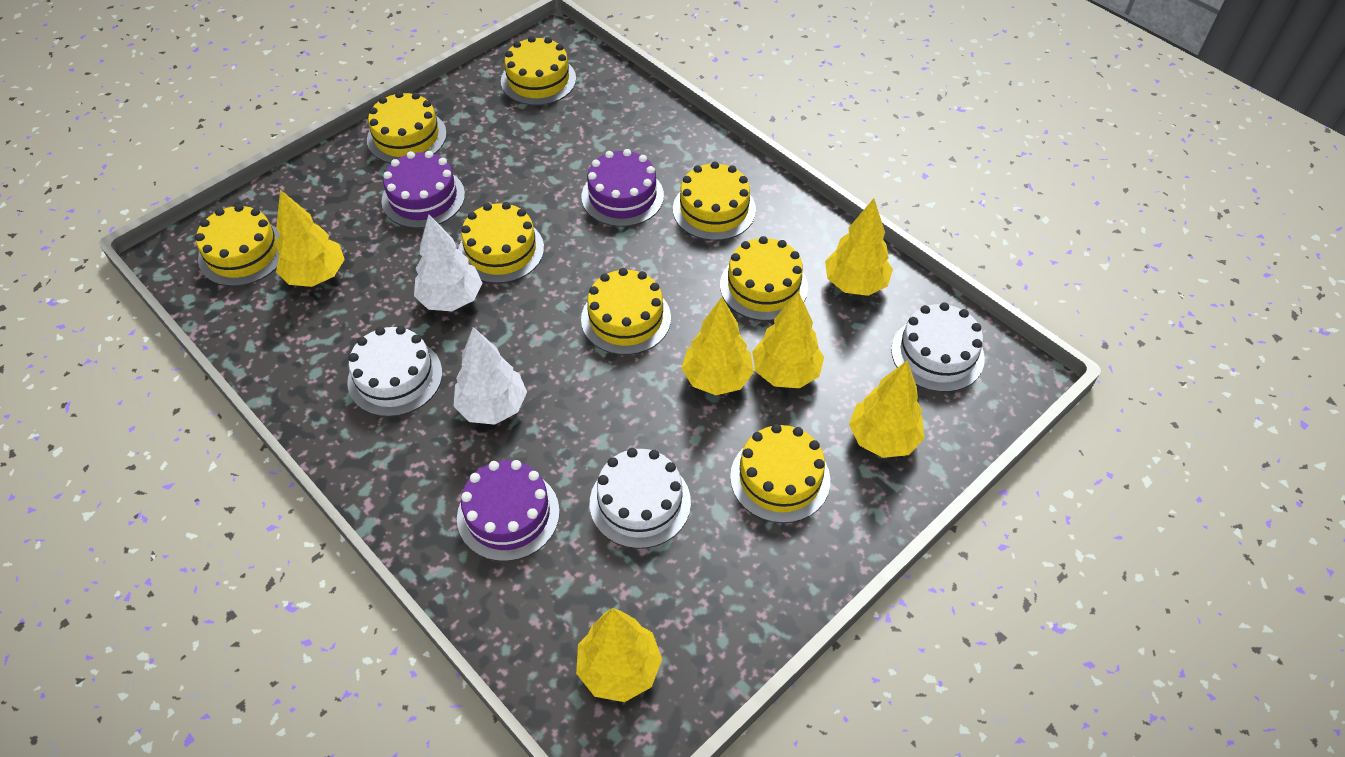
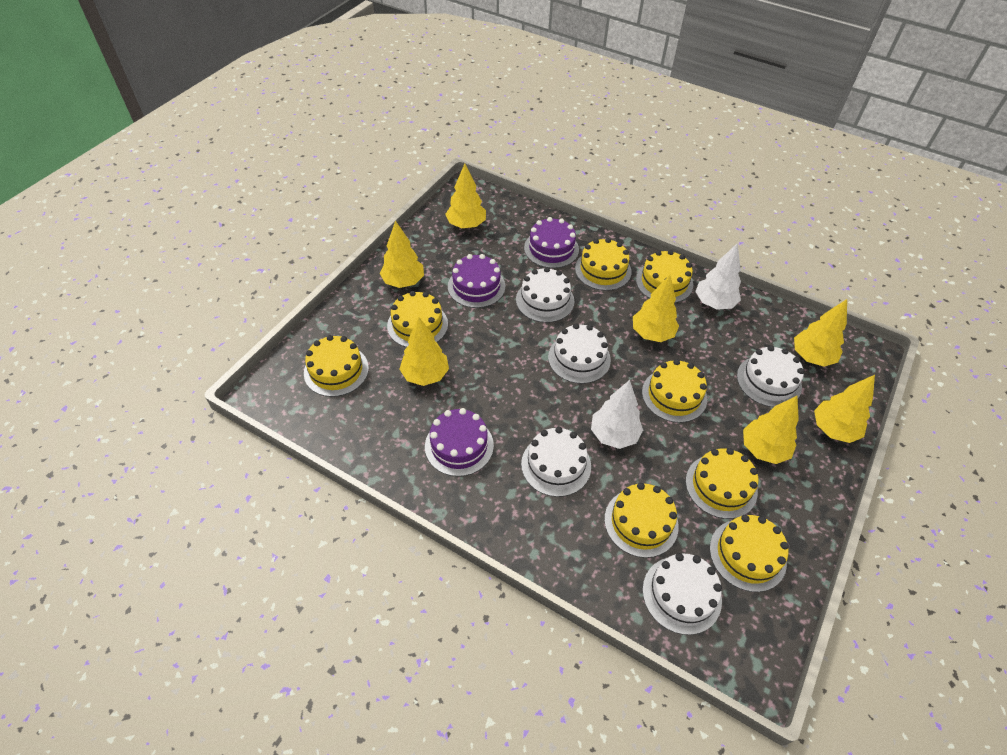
white cake: [347,326,442,417] [590,448,691,549] [891,302,985,392] = 3 -> [516,267,574,323] [521,427,591,497] [548,323,611,384] [642,553,722,635] [737,345,804,407] = 5
yellow tree: [276,190,345,287] [576,608,662,702] [682,297,754,395] [752,291,824,388] [825,199,893,296] [849,361,924,458] = 6 -> [380,220,424,288] [399,317,449,386] [445,164,486,229] [633,275,679,342] [743,396,799,464] [794,299,847,367] [814,375,875,443] = 7

